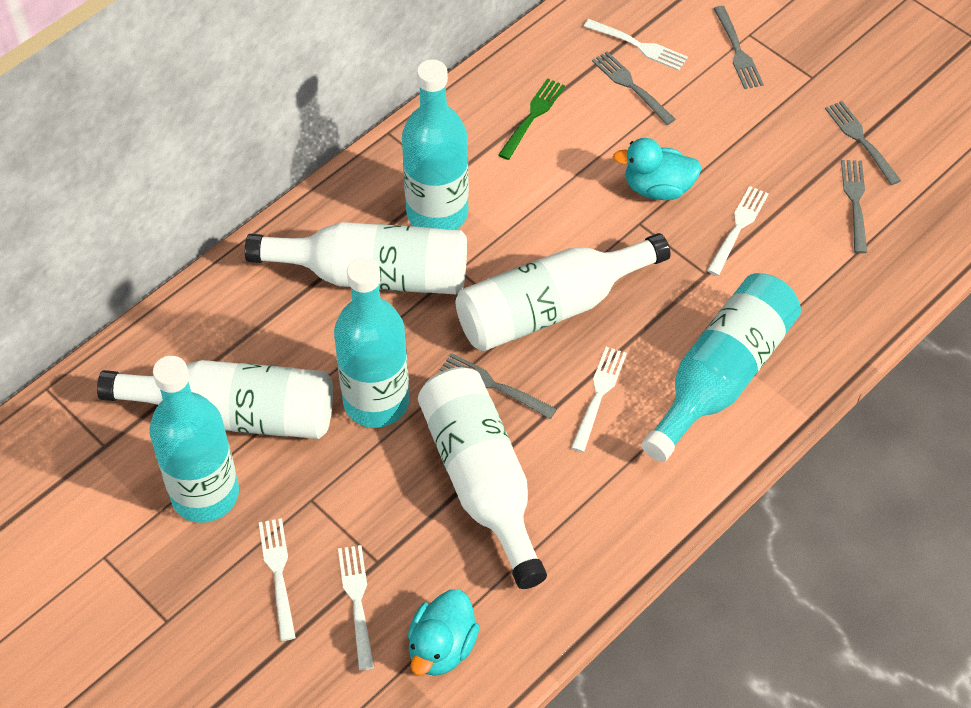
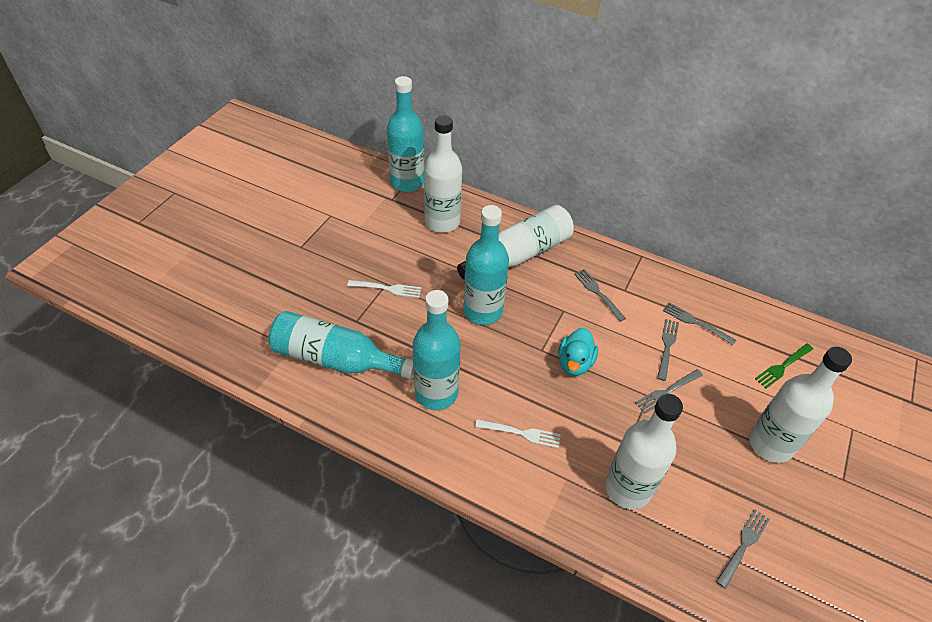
turquoise duck: [408,589,479,676] [613,138,702,200] = 2 -> [558,328,598,376] = 1
white fork: [259,518,296,641] [338,545,374,670] [571,347,627,452] [584,19,688,71] [707,186,769,276] = 5 -> [347,280,421,298] [475,419,561,448] = 2

